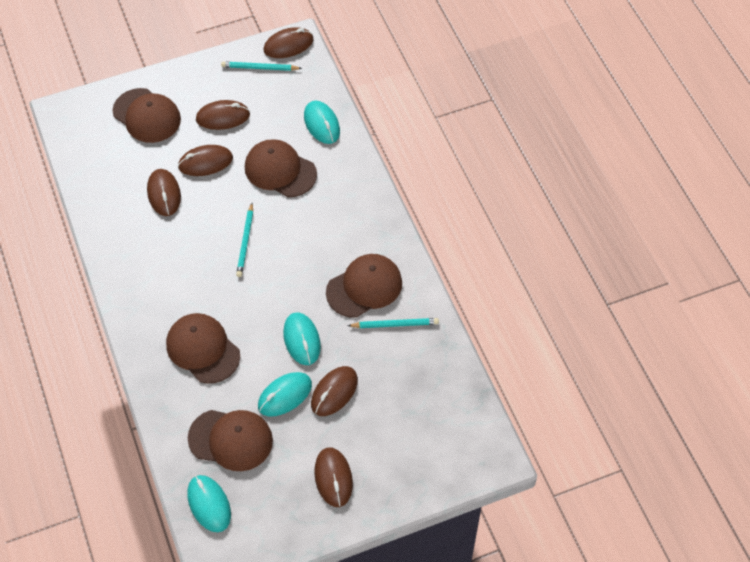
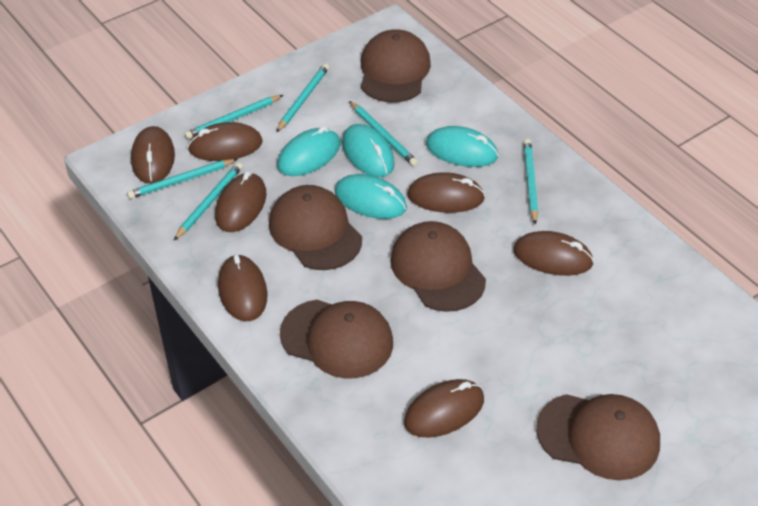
brown mouse: [147,169,181,216] [178,145,233,176] [196,100,250,130] [263,27,314,58] [311,366,358,416] [314,448,353,507] = 6 -> [131,126,175,184] [188,122,263,161] [215,171,266,232] [218,254,268,321] [404,379,484,438] [407,172,485,213] [513,231,594,276] = 7
turquoise pencil: [221,62,302,71] [236,203,253,277] [347,318,439,328] = 3 -> [127,159,238,199] [174,162,243,240] [185,95,283,139] [276,64,329,133] [349,101,418,166] [524,139,538,225] = 6

